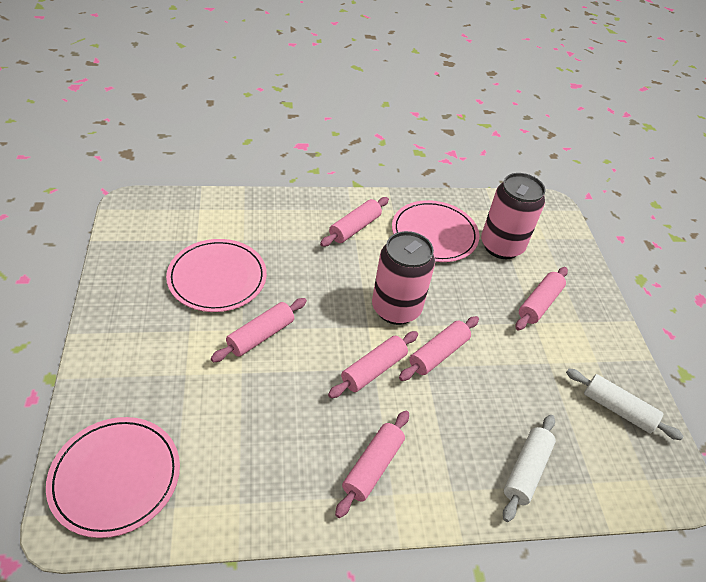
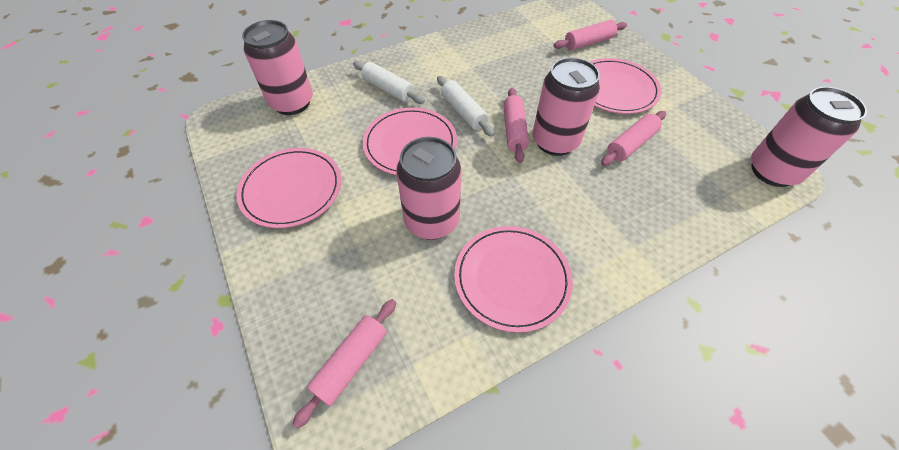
pink can: [372,231,435,325] [481,173,545,259] = 2 -> [242,20,313,115] [396,137,462,240] [533,57,600,156] [751,86,867,187] = 4
pink plate: [46,417,180,538] [166,239,267,312] [392,200,479,262] = 3 -> [236,148,341,228] [363,107,457,175] [454,226,573,333] [590,58,662,114] = 4
pink rolling pin: [211,298,307,362] [320,197,389,247] [328,331,418,398] [335,410,409,518] [399,316,479,381] [516,267,568,331] = 6 -> [292,299,396,429] [503,88,529,163] [553,20,627,50] [601,111,666,166] = 4

